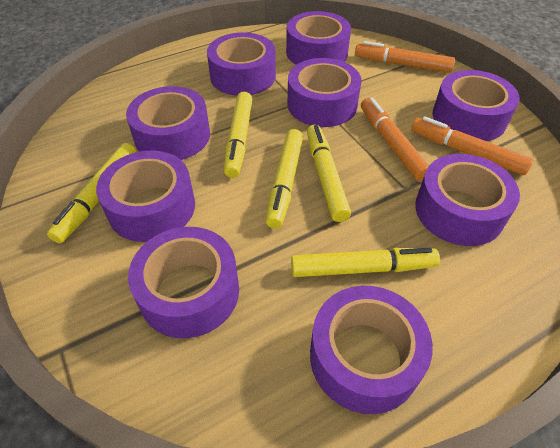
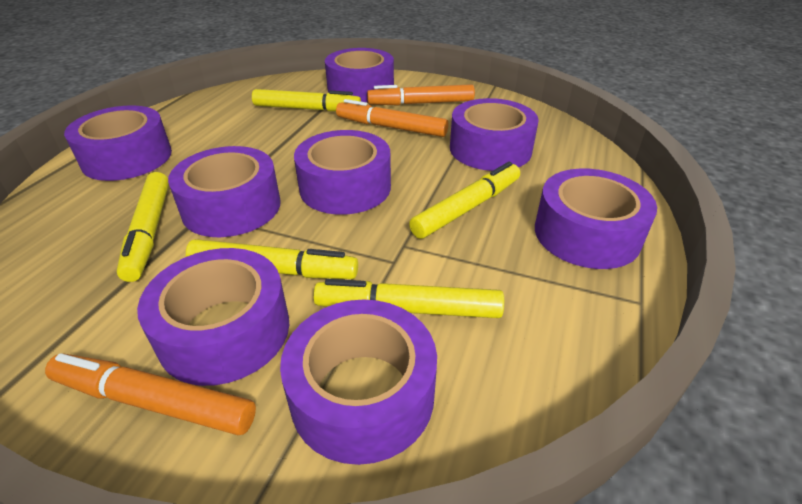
purple tape: [96,151,195,242] [126,86,210,160] [128,227,239,338] [207,32,276,96] [286,11,351,65] [288,58,362,127] [310,286,433,414] [415,154,520,246] [433,70,520,141] = 9 -> [64,105,172,181] [137,248,289,386] [168,146,281,237] [280,299,437,465] [294,130,391,215] [325,48,394,102] [450,98,539,171] [535,169,657,269] = 8

